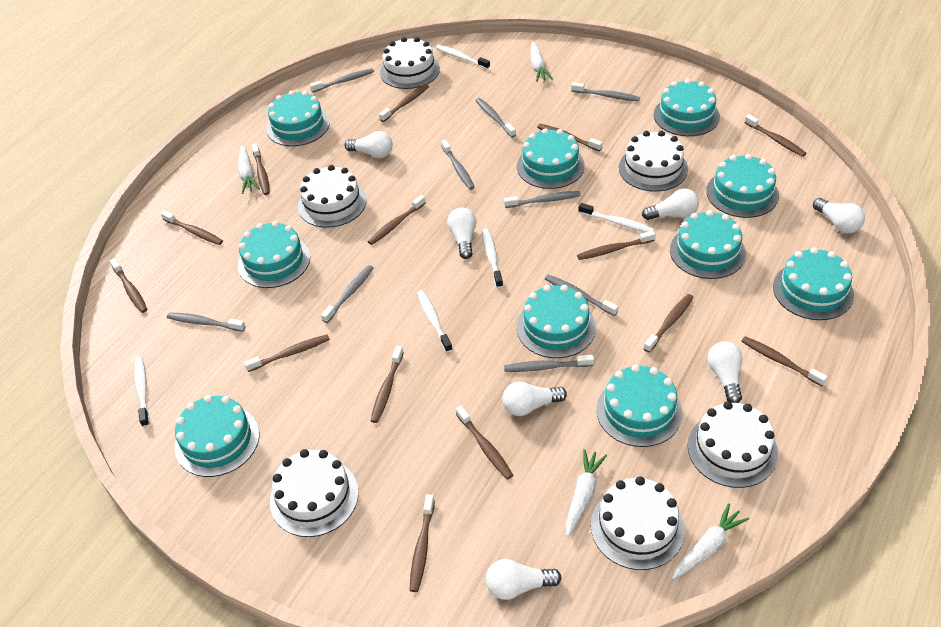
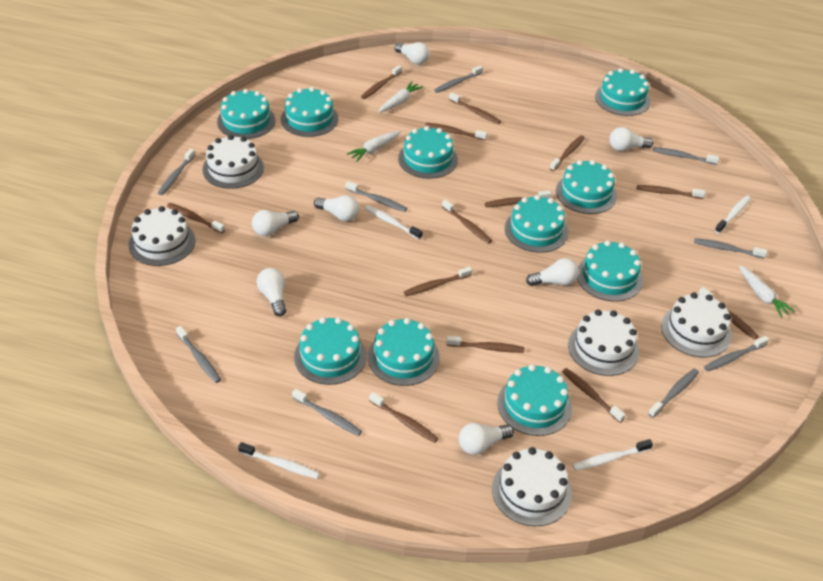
brown toothbrush: [110,258,147,313] [161,211,223,245] [244,335,330,372] [252,143,270,195] [367,195,426,245] [370,346,404,423] [379,84,429,122] [409,494,435,592] [456,406,513,480] [537,124,603,151] [577,231,656,260] [644,294,694,352] [742,336,827,386] [744,114,807,157] = 14 -> [167,203,225,234] [361,65,402,99] [369,392,439,443] [404,267,472,296] [425,123,487,141] [442,199,492,244] [446,336,524,353] [449,92,501,124] [485,190,552,207] [550,135,585,171] [562,368,625,423] [637,185,706,199] [699,287,759,340] = 13
white cake: [270,449,358,537] [298,165,366,228] [380,37,440,89] [591,476,685,570] [619,131,688,192] [688,401,778,488] = 6 -> [129,206,195,266] [202,135,264,189] [492,447,572,526] [568,310,639,376] [661,292,732,357] = 5
white carrot: [238,145,260,194] [531,41,553,82] [566,449,607,537] [672,504,749,580] = 4 -> [347,130,401,162] [378,81,423,113] [739,265,795,318] = 3
white toothbrush: [134,357,150,427] [417,290,453,353] [436,45,490,69] [482,229,503,288] [578,203,655,232] = 5 -> [238,442,320,479] [365,205,423,240] [573,439,653,471] [715,195,751,233] = 4

